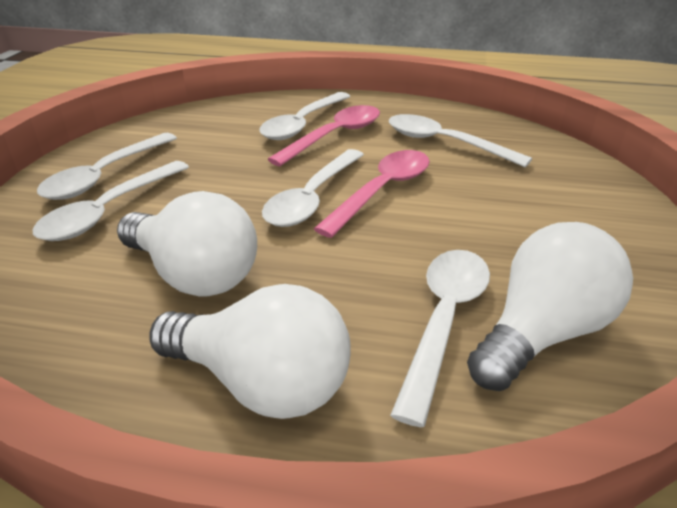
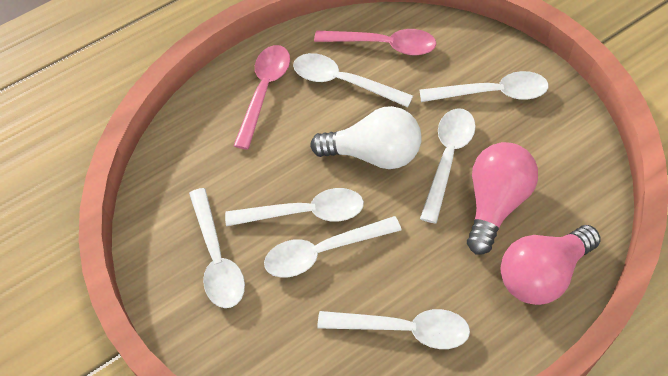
pink light bulb: none = 0 -> [467,142,538,255] [500,225,601,305] = 2
white light bulb: [117,191,257,296] [149,284,351,419] [467,222,633,391] = 3 -> [310,106,421,169] = 1
white spoon: [33,161,189,241] [37,133,177,200] [259,92,351,140] [262,149,364,227] [389,114,532,167] [390,250,490,427] = 6 -> [189,188,245,308] [225,188,364,226] [264,216,401,278] [293,53,413,107] [317,309,470,349] [420,71,549,102] [420,108,476,224] = 7

